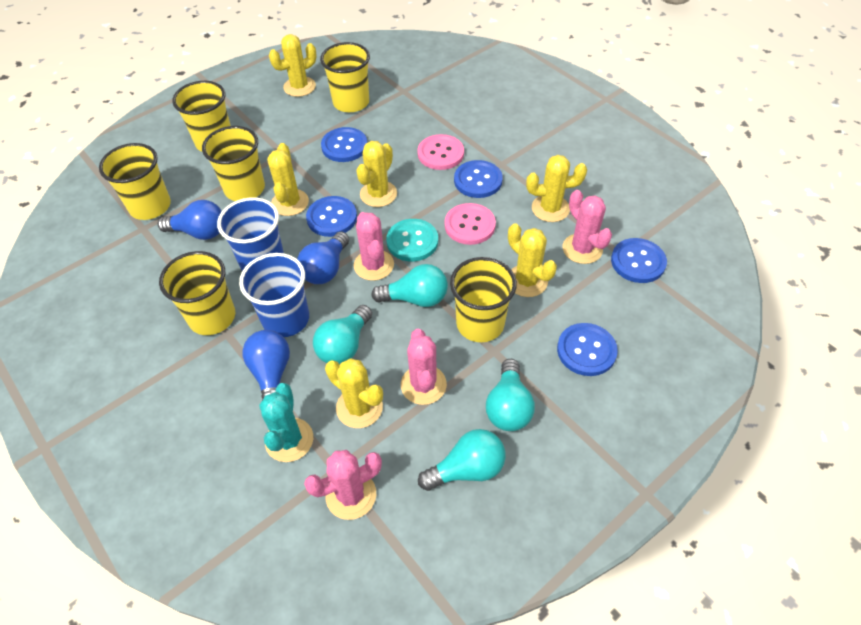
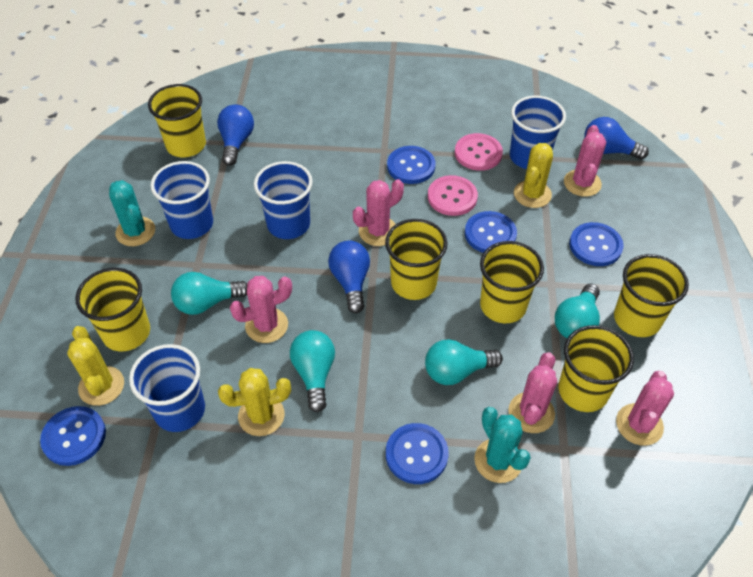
blue cup: [217,197,284,271] [239,253,309,337] = 2 -> [129,344,205,432] [151,161,213,239] [254,161,313,239] [510,96,566,169] = 4
pink cactus: [304,450,382,520] [354,212,394,281] [401,329,447,405] [563,190,612,264] = 4 -> [230,276,292,343] [353,179,404,246] [508,352,557,433] [564,125,606,197] [616,371,674,446] = 5
turquoise button: [386,219,438,261] = 1 -> none = 0
turquoise cactus: [259,383,313,462] = 1 -> [109,180,155,246] [474,407,531,483] = 2
yellow cactus: [267,143,309,216] [269,34,317,97] [325,358,383,428] [356,141,397,207] [508,223,557,297] [526,155,587,222] = 6 -> [67,326,124,406] [218,368,291,436] [514,143,553,208] = 3

